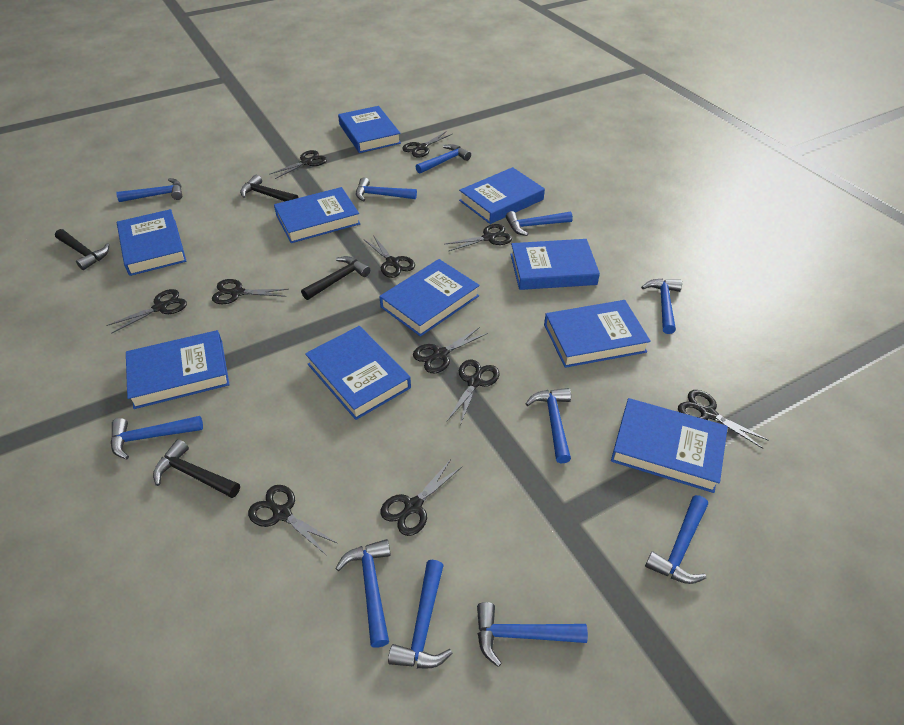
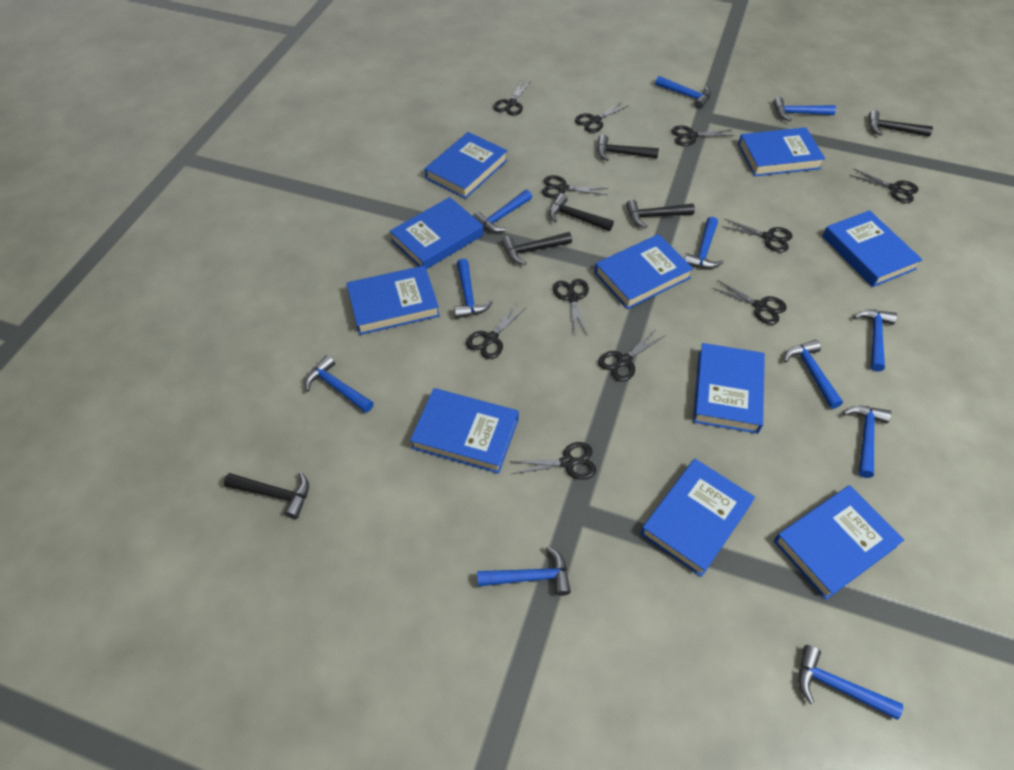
black hammer: [55,229,109,270] [153,439,240,498] [240,175,298,201] [301,256,370,300] = 4 -> [224,472,309,519] [502,232,572,265] [549,193,614,231] [597,134,659,161] [626,199,695,228] [869,110,933,136] = 6

